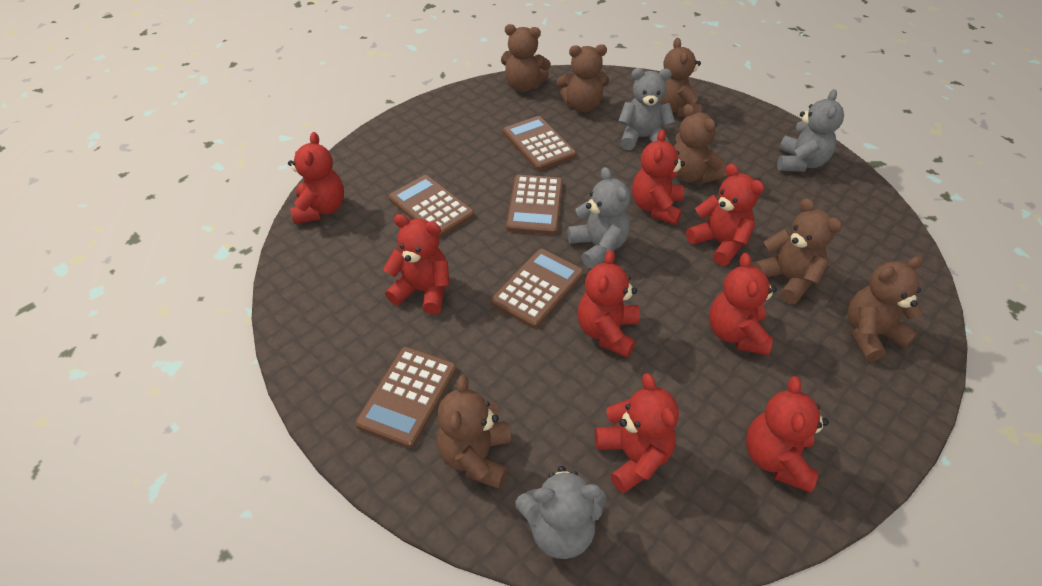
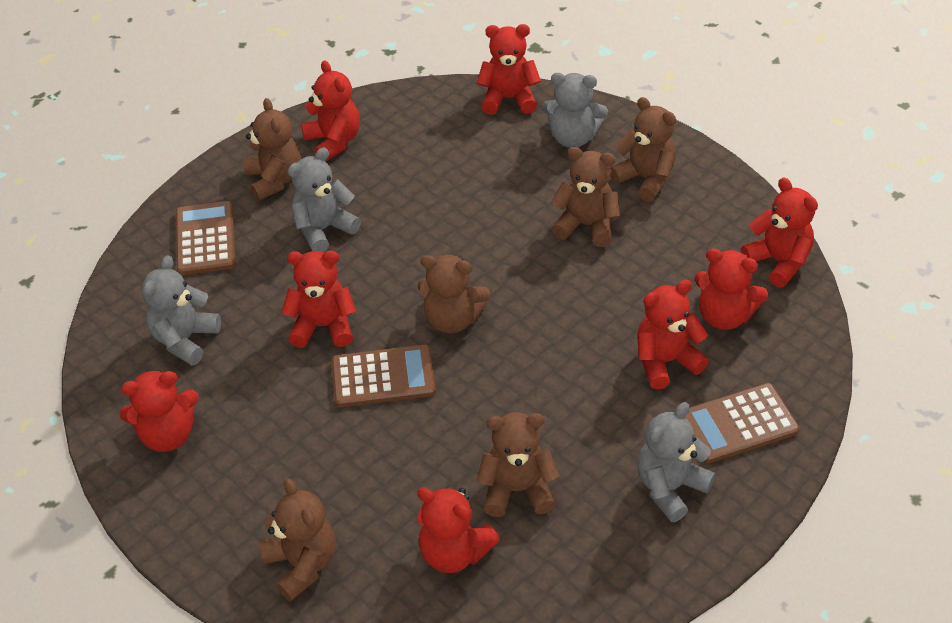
brown calculator: [355,347,456,448] [389,175,474,238] [491,249,584,328] [503,116,576,171] [506,175,563,235] = 5 -> [176,201,236,275] [332,344,436,407] [685,383,800,463] = 3
brown teddy bear: [437,375,511,489] [501,24,551,92] [557,44,609,112] [661,38,702,117] [674,104,725,184] [752,198,842,304] [847,256,923,362] = 7 -> [244,98,301,201] [260,479,336,601] [418,255,490,334] [477,412,560,517] [551,147,620,247] [610,97,676,202] = 6

